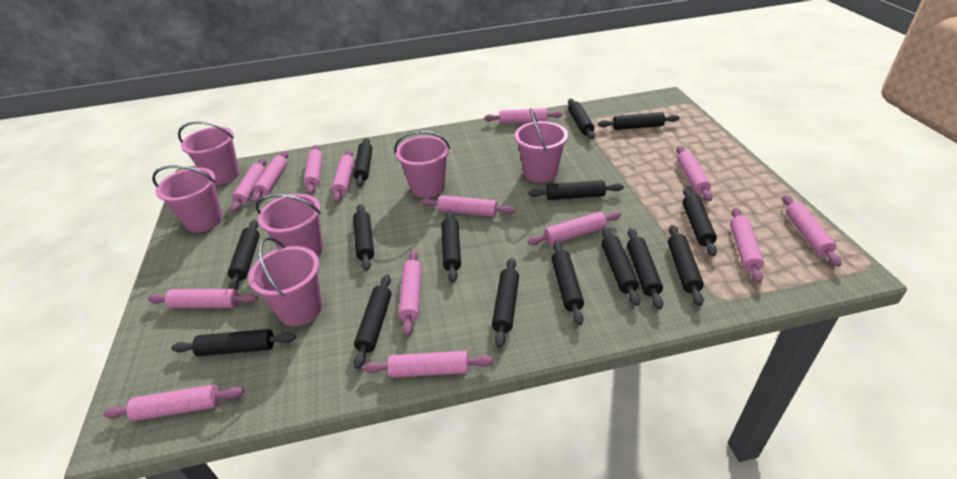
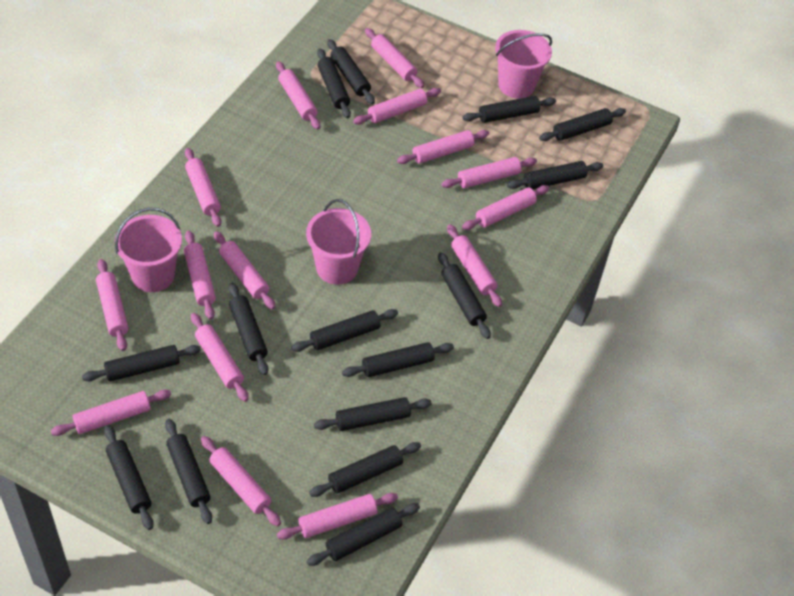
pink bucket: [152,165,223,232] [178,121,240,185] [248,237,322,326] [256,194,323,257] [394,131,450,198] [515,108,568,183] = 6 -> [115,208,182,292] [306,199,371,285] [495,30,552,98] = 3
pink rolling pin: [103,385,244,421] [148,289,258,308] [230,158,266,212] [252,151,289,203] [304,145,322,194] [332,150,355,202] [363,351,494,378] [398,250,422,336] [421,195,515,217] [484,108,562,124] [528,212,621,245] [676,146,713,201] [730,207,764,283] [782,195,841,267] = 14 -> [51,390,171,436] [96,259,128,351] [184,231,216,320] [185,148,221,227] [191,313,249,402] [201,436,281,526] [214,231,276,310] [276,61,320,129] [277,493,398,539] [353,88,441,124] [365,28,424,88] [397,130,489,164] [441,157,537,188] [447,224,502,307] [462,185,549,230] = 15

